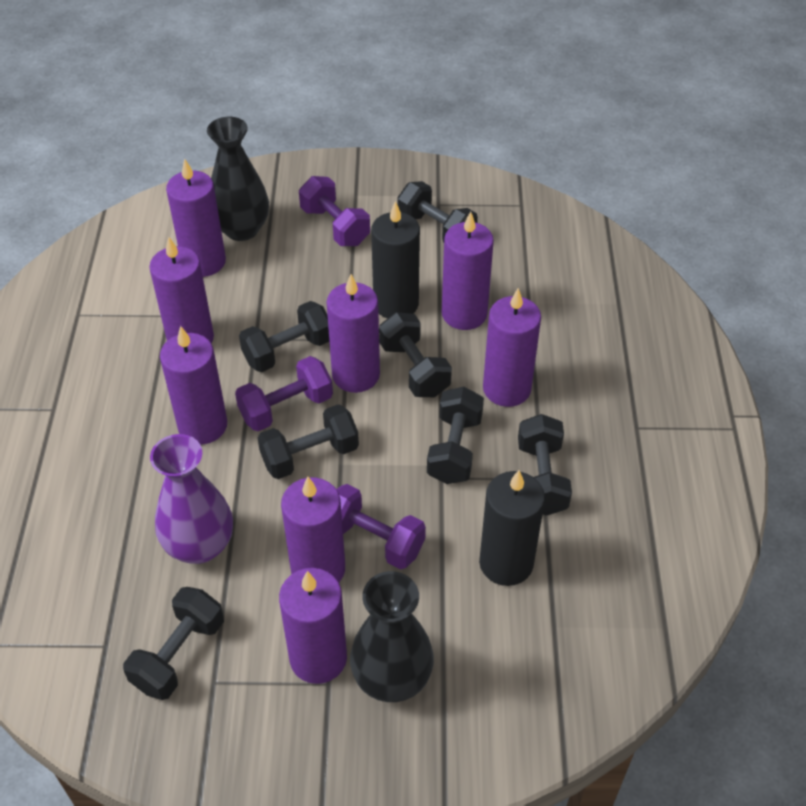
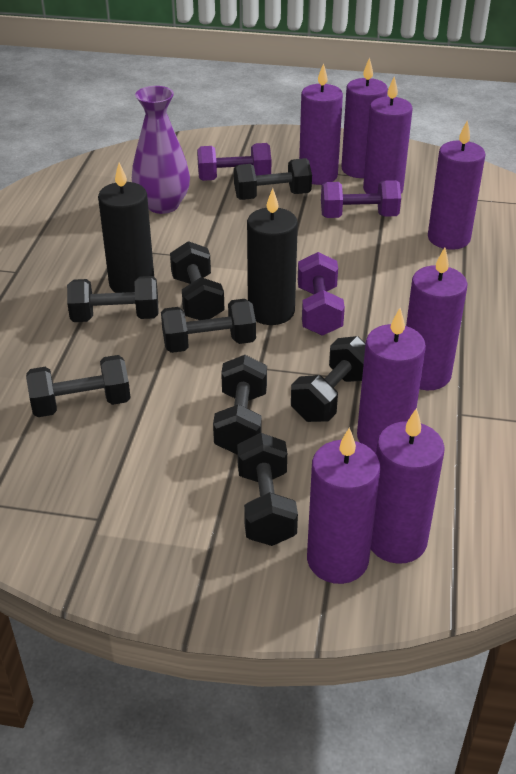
black dumbbell: [123,587,224,700] [239,301,329,372] [258,404,359,479] [379,312,452,397] [397,181,478,243] [427,387,484,484] [518,414,572,516] = 7 -> [26,355,131,417] [67,276,159,322] [161,299,256,353] [170,241,224,320] [213,355,267,454] [234,158,312,200] [237,433,298,546] [291,336,366,422] = 8
black vase: [207,117,269,241] [350,571,434,702] = 2 -> none = 0

